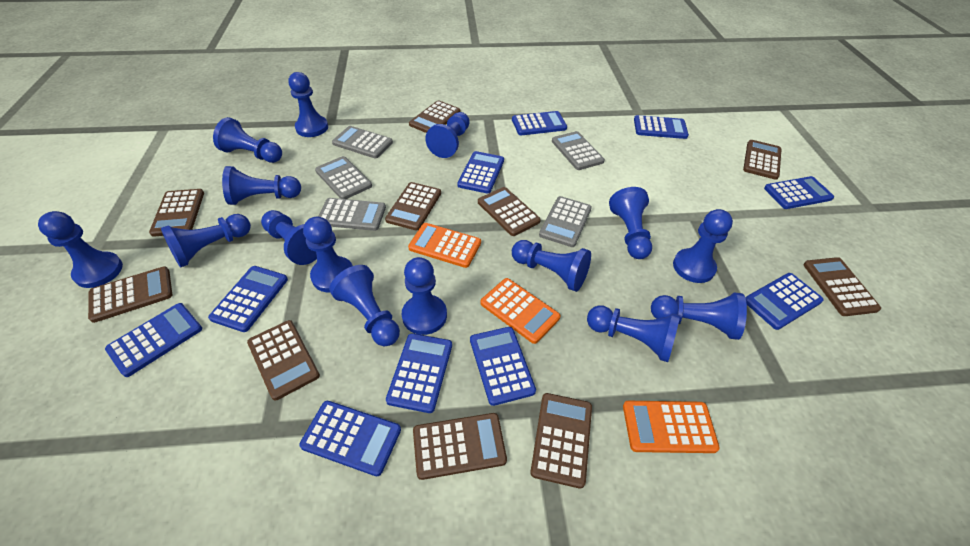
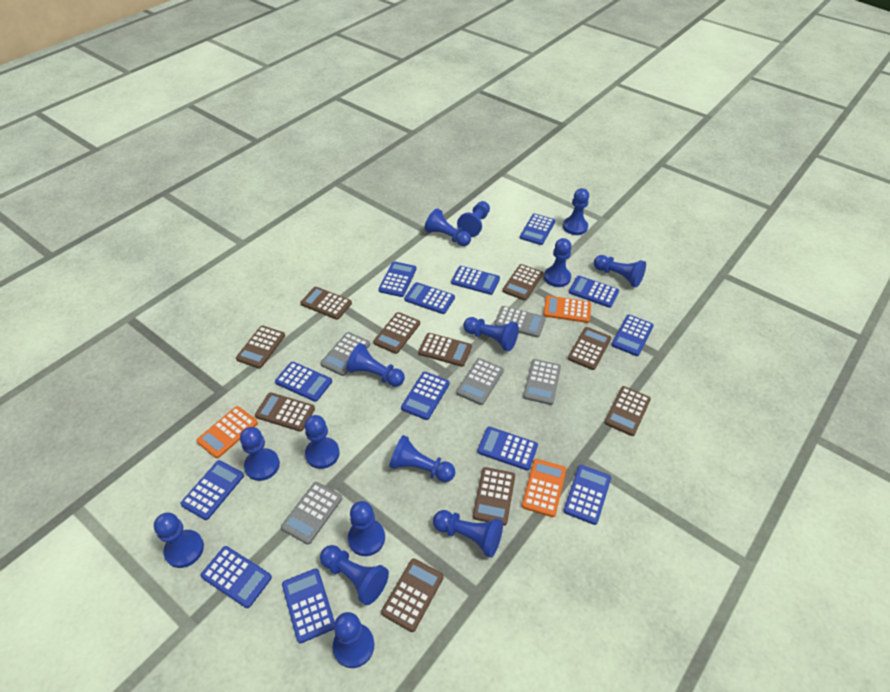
blue calculator: [105,303,202,377] [208,266,288,332] [299,401,401,476] [386,333,452,413] [457,151,504,194] [470,327,536,406] [512,111,567,135] [634,115,689,139] [745,273,824,330] [764,176,834,209] = 10 -> [180,460,244,520] [200,546,272,608] [275,362,332,402] [282,568,335,644] [379,261,417,297] [401,372,450,420] [404,282,455,314] [451,266,500,295] [477,427,538,470] [520,214,555,245] [563,465,611,525] [569,276,619,308] [612,315,654,356] = 13

